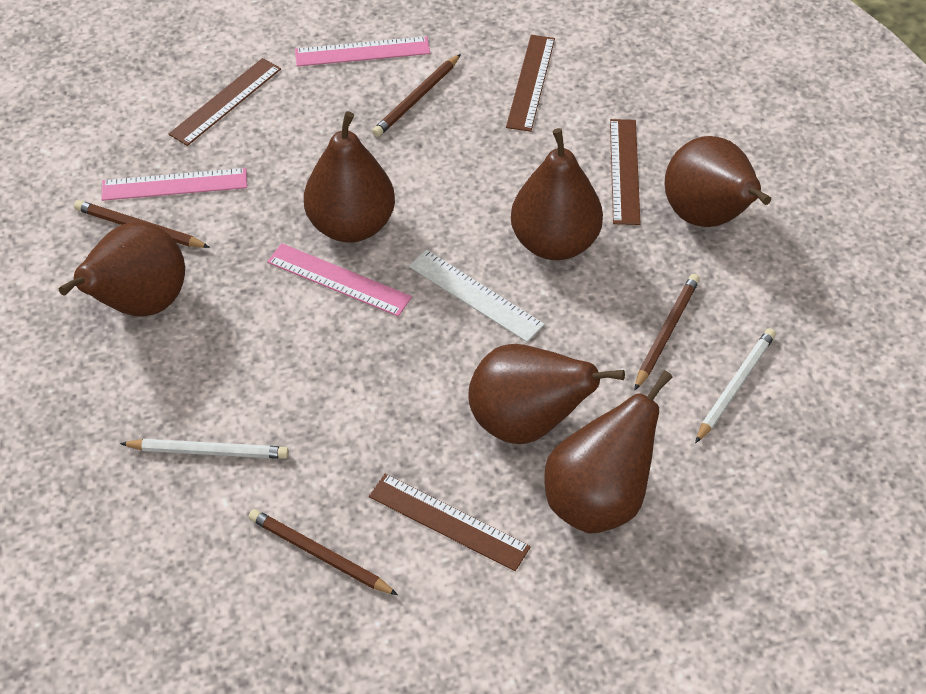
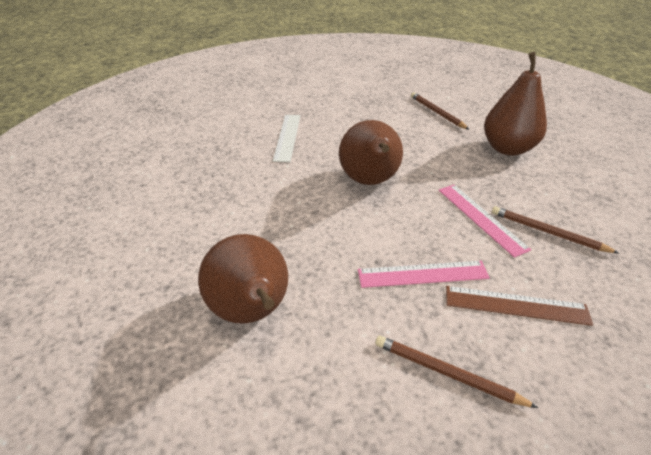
brown pear: [59,222,185,316] [304,111,395,243] [469,344,625,444] [511,128,603,260] [544,371,672,533] [665,136,771,227] = 6 -> [198,234,288,324] [339,120,403,185] [484,52,547,156] = 3
brown pencil: [74,200,210,248] [248,509,398,595] [372,54,461,137] [635,274,700,390] = 4 -> [375,336,538,408] [411,92,470,130] [492,206,619,253] = 3
brown ruler: [169,58,281,146] [369,474,531,571] [506,35,555,132] [610,119,641,225] = 4 -> [446,286,593,326] = 1
pink ruler: [101,168,247,201] [267,243,412,317] [295,36,430,67] = 3 -> [358,261,490,288] [439,185,531,258] = 2
white pencil: [120,439,289,459] [695,328,776,443] = 2 -> none = 0

